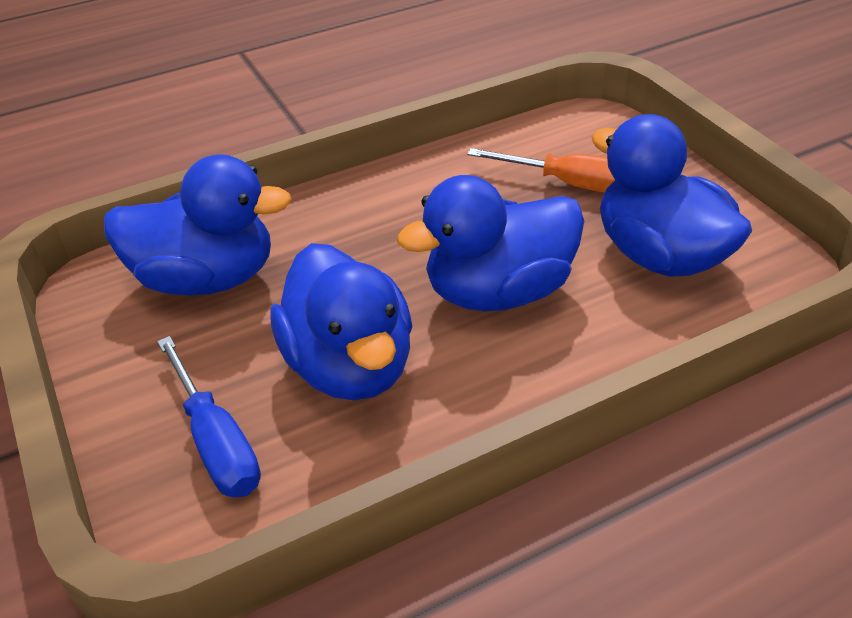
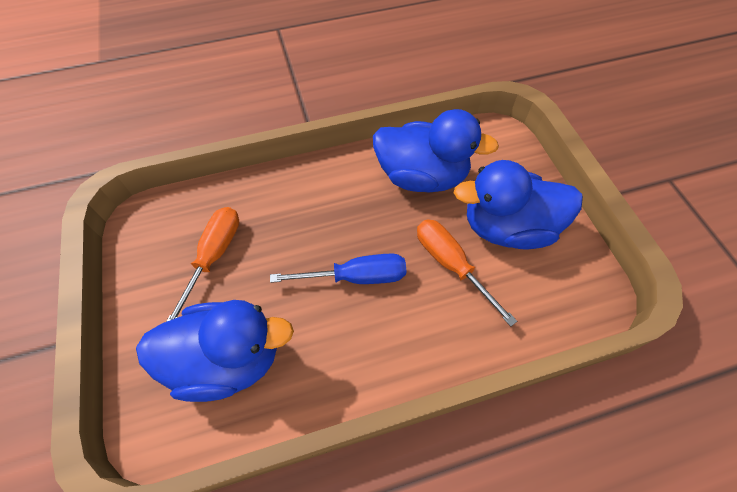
blue duck: [104,154,292,296] [270,243,413,400] [397,175,584,312] [592,114,752,277] = 4 -> [136,300,294,402] [373,109,499,193] [454,160,583,249] = 3
orange screwdriver: [467,148,615,193] = 1 -> [166,207,239,322] [417,219,517,327] = 2

